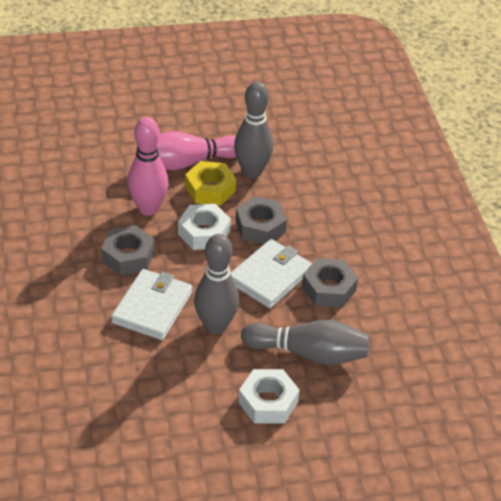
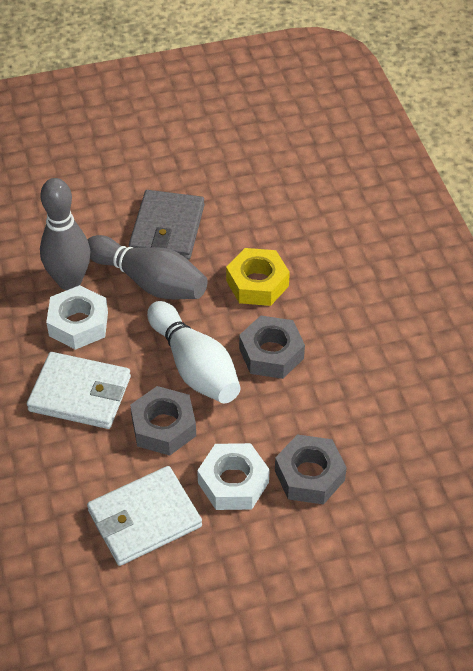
grey bowling pin: [194,234,239,334] [234,81,273,178] [241,320,370,365] = 3 -> [40,178,91,290] [87,235,208,299] = 2
grey wallet: none = 0 -> [129,190,204,260] = 1
pink bowling pin: [128,117,168,216] [136,131,236,170] = 2 -> none = 0
white bowling pin: none = 0 -> [147,301,241,403] = 1

